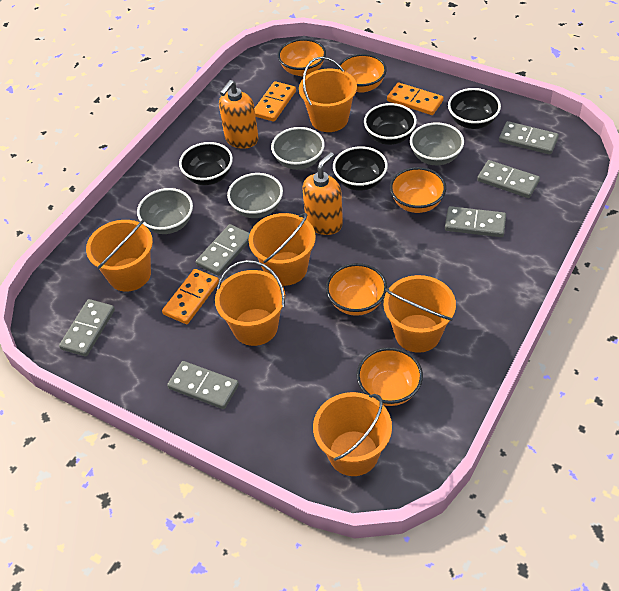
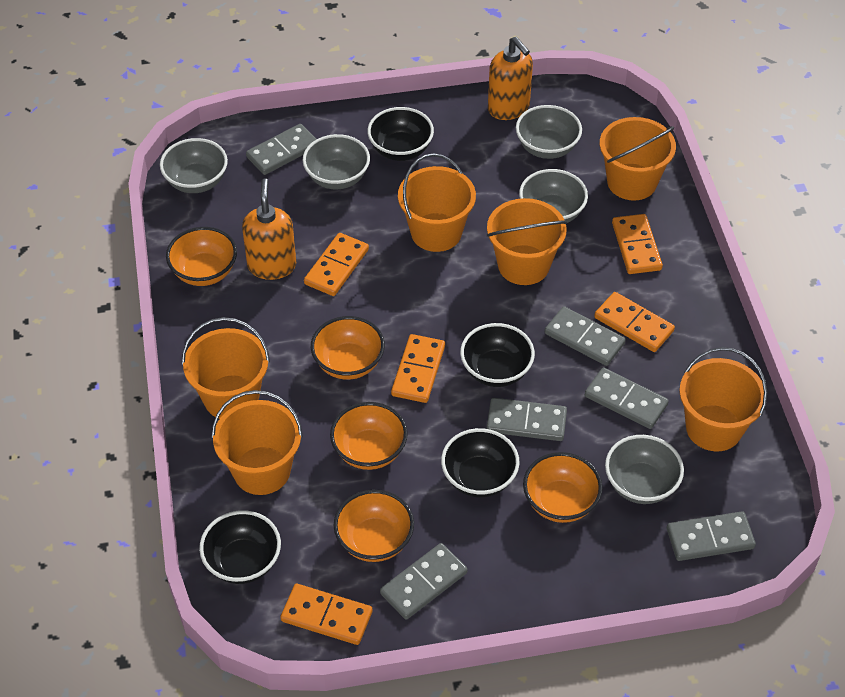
grey bowl: [137,188,193,234] [227,173,283,218] [271,127,325,170] [410,122,464,165] = 4 -> [160,138,228,193] [302,134,370,189] [516,105,582,159] [519,169,588,222] [605,435,684,504] = 5
orange domino: [162,269,219,324] [254,81,296,122] [387,83,444,115] = 3 -> [280,584,372,645] [304,233,369,296] [391,334,445,403] [594,292,675,352] [612,214,663,274] = 5

